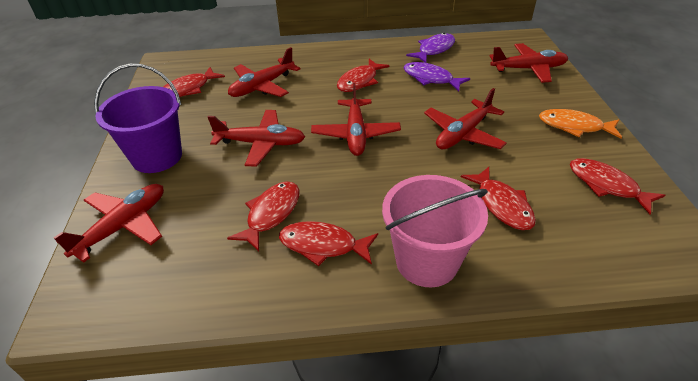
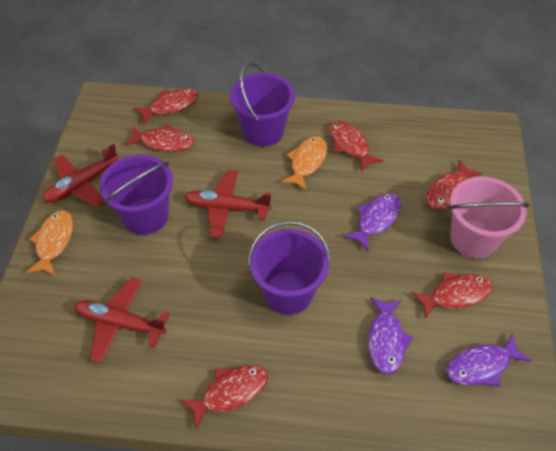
orange fish: [539,109,622,139] = 1 -> [26,210,73,276] [281,136,327,191] = 2
purple bucket: [94,64,182,173] = 1 -> [99,155,173,235] [230,62,295,147] [248,221,331,315] = 3
purple fish: [403,62,470,91] [406,33,455,63] = 2 -> [343,193,401,251] [368,297,413,374] [446,333,531,387] = 3
red plane: [54,184,164,263] [208,110,305,167] [228,47,301,97] [311,83,401,156] [424,88,507,149] [490,43,568,83] = 6 -> [43,144,119,207] [74,277,170,363] [184,170,272,238] = 3

